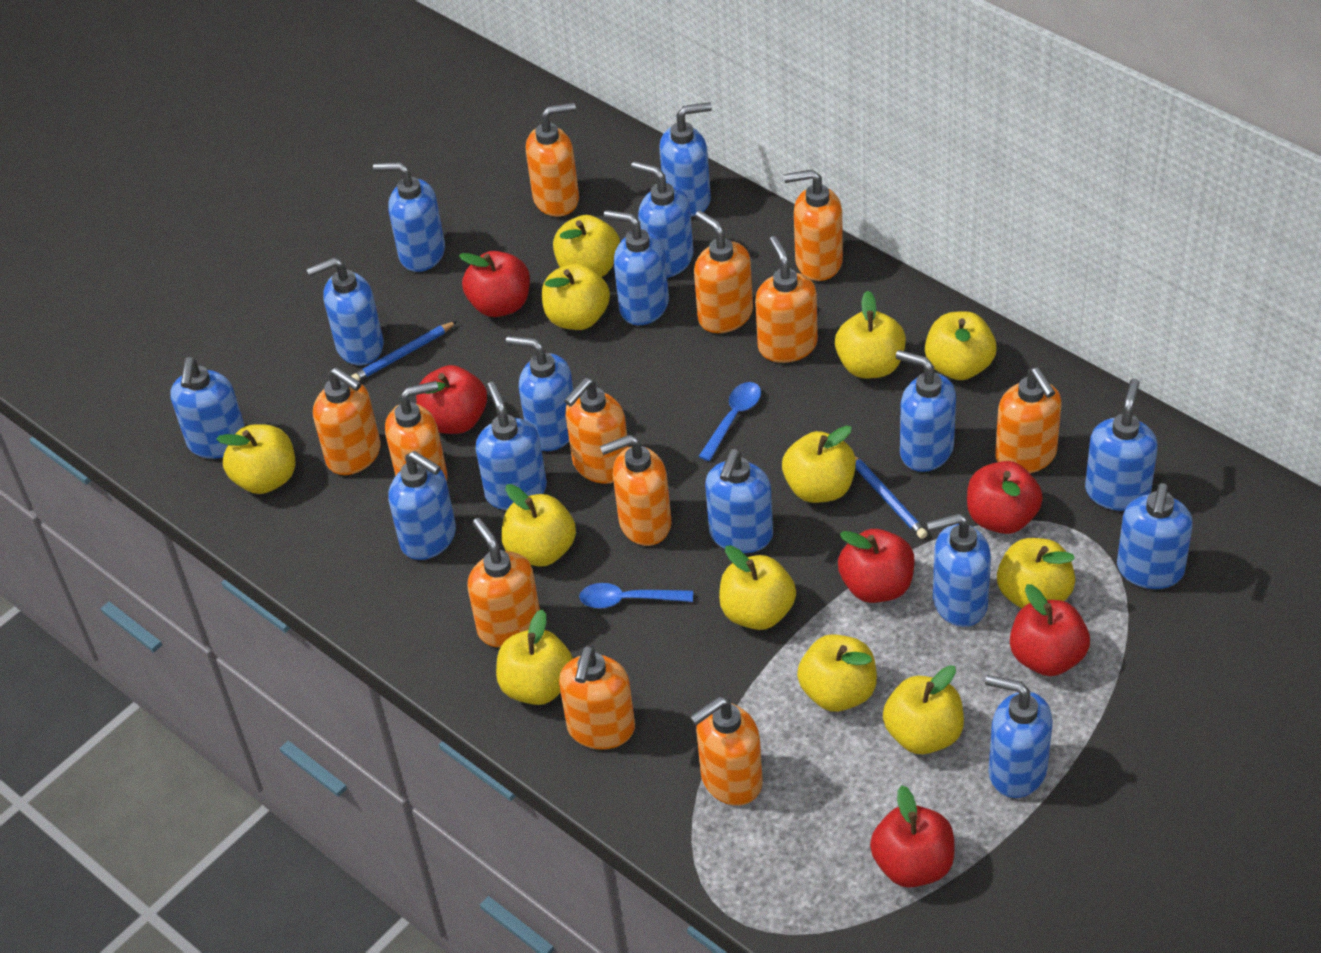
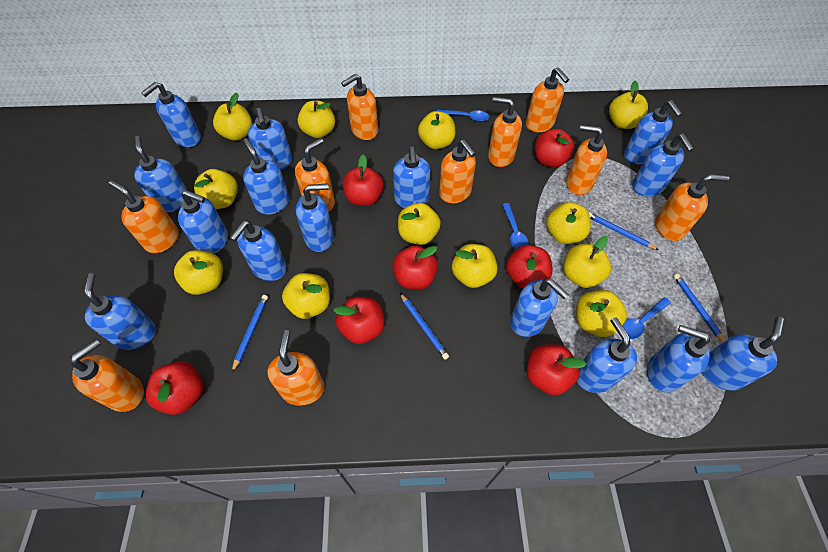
blue pencil: [351,321,457,381] [855,456,928,539] = 2 -> [232,295,268,372] [400,293,449,360] [588,212,659,250] [673,274,725,343] = 4
blue spoon: [579,583,693,608] [698,382,761,461] = 2 -> [437,110,489,122] [502,203,529,249] [622,297,671,339] = 3
orange soap dispenser: [313,367,381,475] [385,381,447,481] [468,518,540,648] [526,102,579,217] [559,645,635,750] [564,378,629,484] [600,435,672,546] [690,696,763,806] [694,211,753,333] [755,236,818,363] [784,169,843,281] [995,368,1062,473] = 12 -> [70,339,144,412] [109,180,179,253] [268,330,325,406] [295,138,335,211] [341,74,378,140] [439,140,476,203] [488,97,522,167] [526,67,569,132] [566,125,607,195] [655,174,729,241] = 10
red apple: [416,365,487,434] [459,251,530,317] [838,529,915,603] [870,785,954,888] [967,461,1043,534] [1010,584,1090,676] = 6 -> [146,362,203,415] [333,297,384,344] [343,154,384,206] [392,245,438,289] [506,245,552,288] [527,344,586,395] [535,129,575,168] = 7

